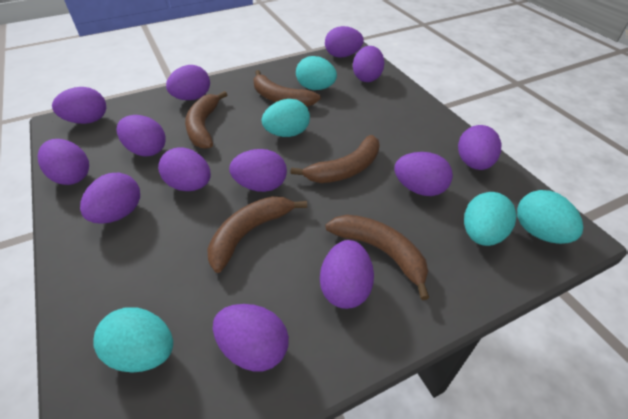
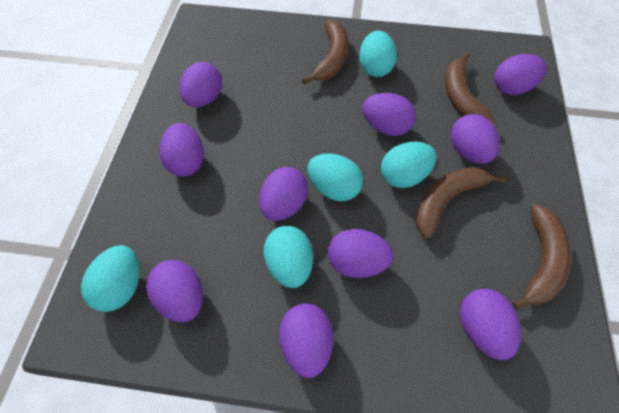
brown banana: [185,91,227,149] [207,196,307,273] [253,70,321,107] [290,135,380,183] [326,215,429,300] = 5 -> [302,20,348,85] [415,167,506,239] [445,52,496,125] [512,204,571,310] = 4
purple egg: [38,139,89,185] [52,87,106,124] [80,173,140,224] [117,115,165,156] [158,147,211,191] [166,65,210,100] [213,304,289,372] [229,149,287,192] [320,240,374,309] [325,26,364,58] [353,46,385,82] [394,152,453,196] [458,125,501,170] = 13 -> [146,260,203,322] [159,123,204,176] [179,62,222,107] [259,167,308,221] [279,304,333,378] [328,229,394,278] [362,93,416,136] [451,114,500,164] [460,289,521,360] [494,54,547,95] = 10

